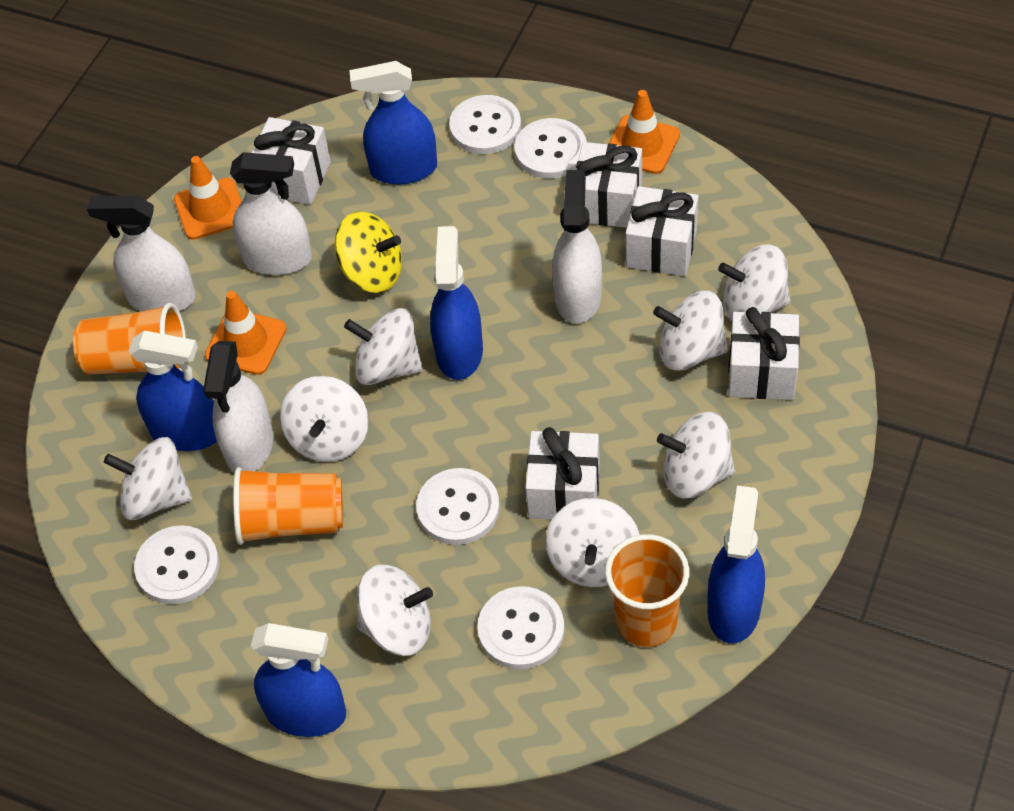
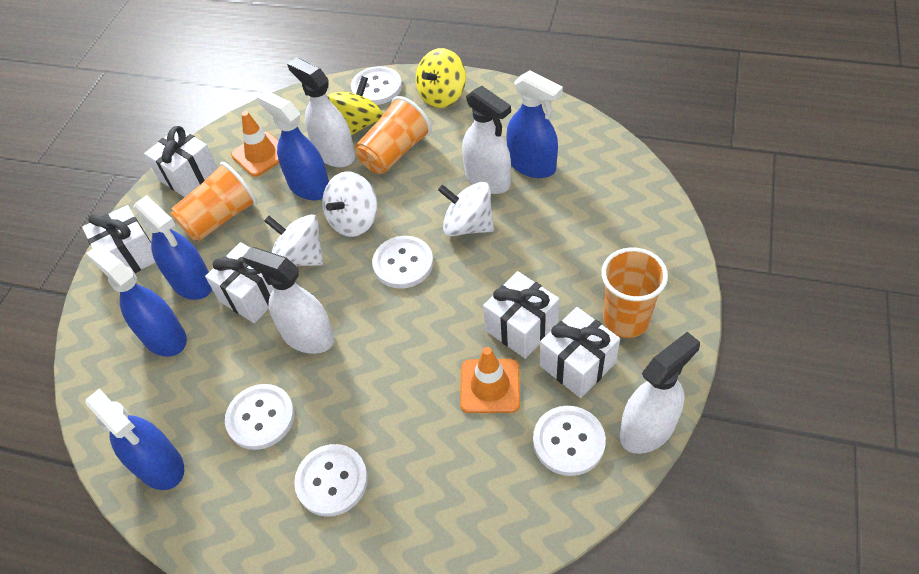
orange traffic cone: [174,156,242,240] [205,291,287,375] [608,90,680,174] = 3 -> [231,111,279,177] [460,347,520,413] = 2
white spinning top: [104,437,192,520] [280,376,368,462] [344,308,423,385] [357,565,433,656] [545,498,640,587] [653,291,728,371] [657,412,735,498] [718,244,790,321] = 8 -> [264,214,323,266] [322,171,377,237] [438,182,494,236] = 3
yellow spinning top: [335,211,402,293] = 1 -> [327,76,383,136] [416,48,466,108] = 2

